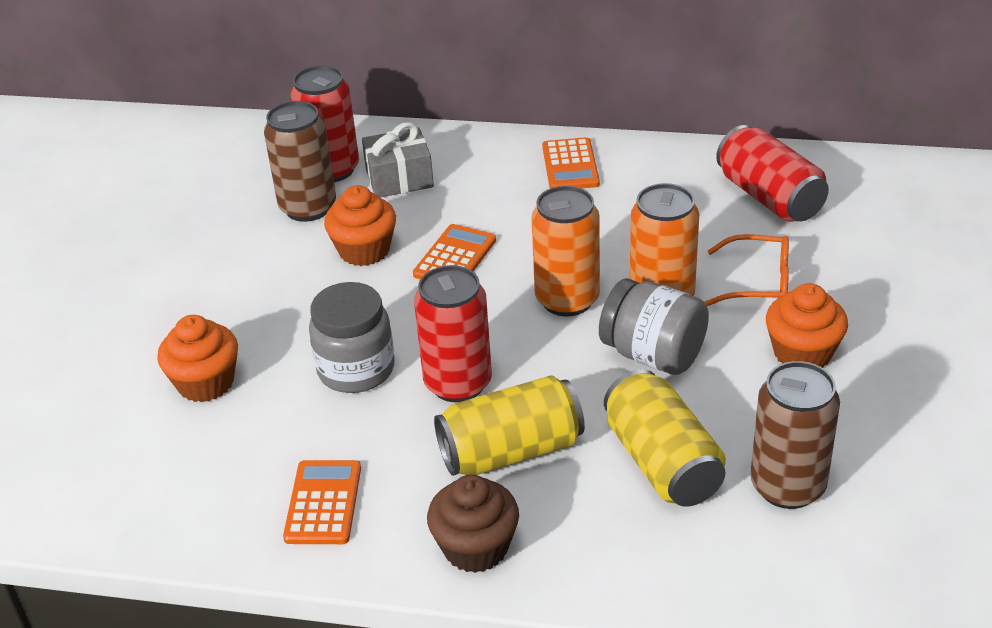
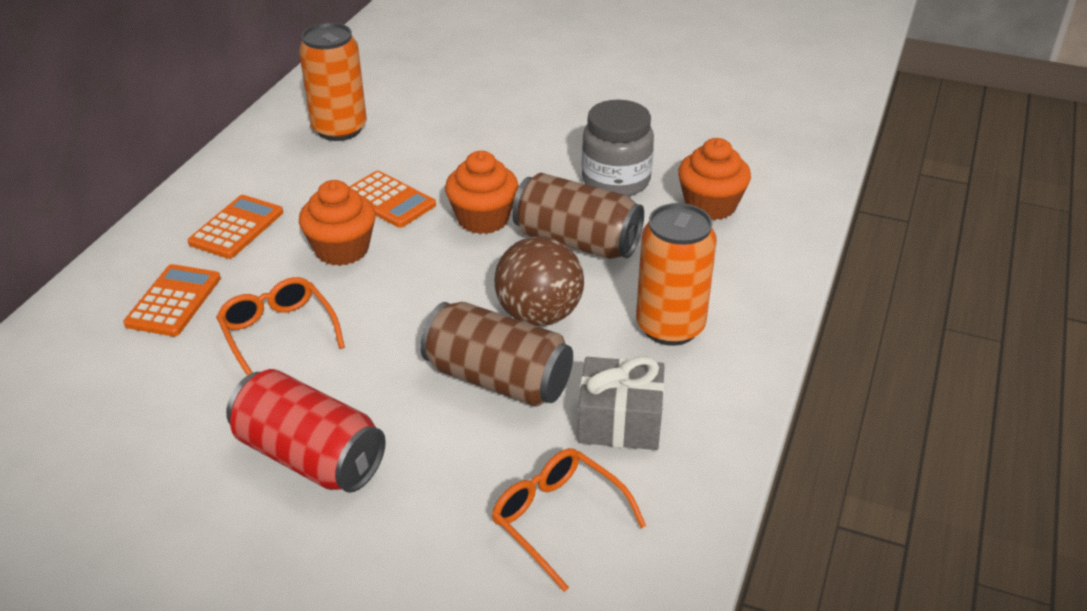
brown ball: none = 0 -> [494,236,584,326] = 1
brown cupcake: [427,475,519,573] = 1 -> none = 0
grey jar: [309,282,395,393] [599,278,709,375] = 2 -> [582,100,654,196] = 1
orange glasses: [705,234,789,306] = 1 -> [216,277,345,376] [492,448,646,592] = 2
red can: [291,65,359,182] [414,265,492,402] [716,125,829,222] = 3 -> [226,369,386,493] = 1
yellow can: [434,375,585,476] [604,369,726,507] = 2 -> none = 0

